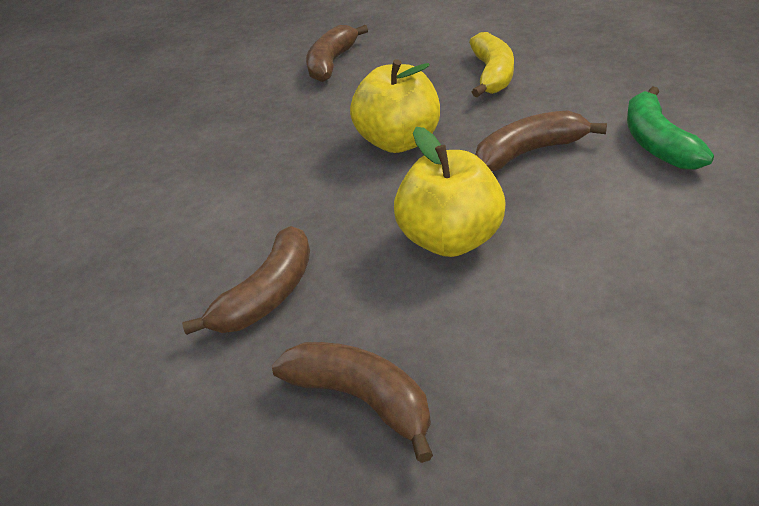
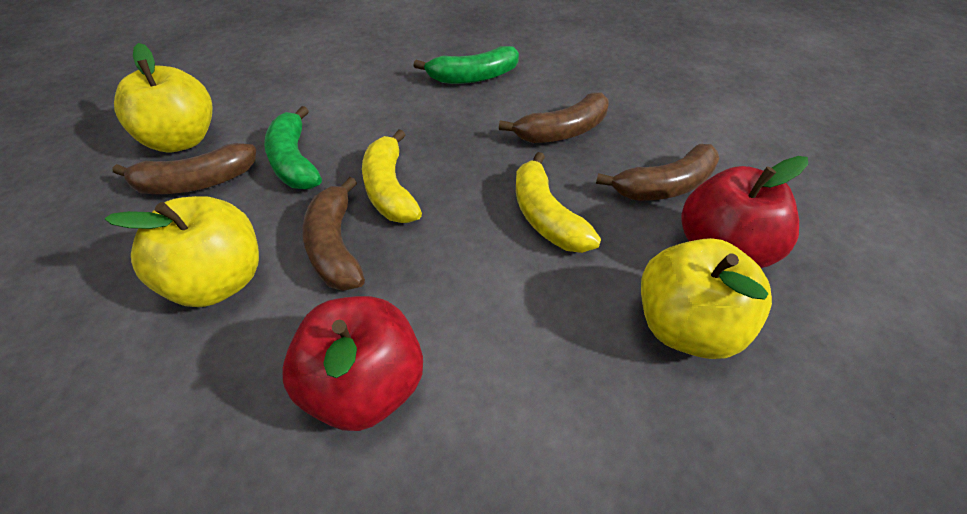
green banana: [627,86,714,170] = 1 -> [264,106,322,189] [413,46,519,84] = 2
red apple: none = 0 -> [282,296,423,431] [681,156,808,268] = 2
yellow apple: [350,59,440,153] [394,127,506,257] = 2 -> [105,196,259,307] [114,43,213,152] [641,238,772,359] = 3
yellow banana: [469,32,514,97] = 1 -> [362,130,422,223] [516,152,601,253] = 2

